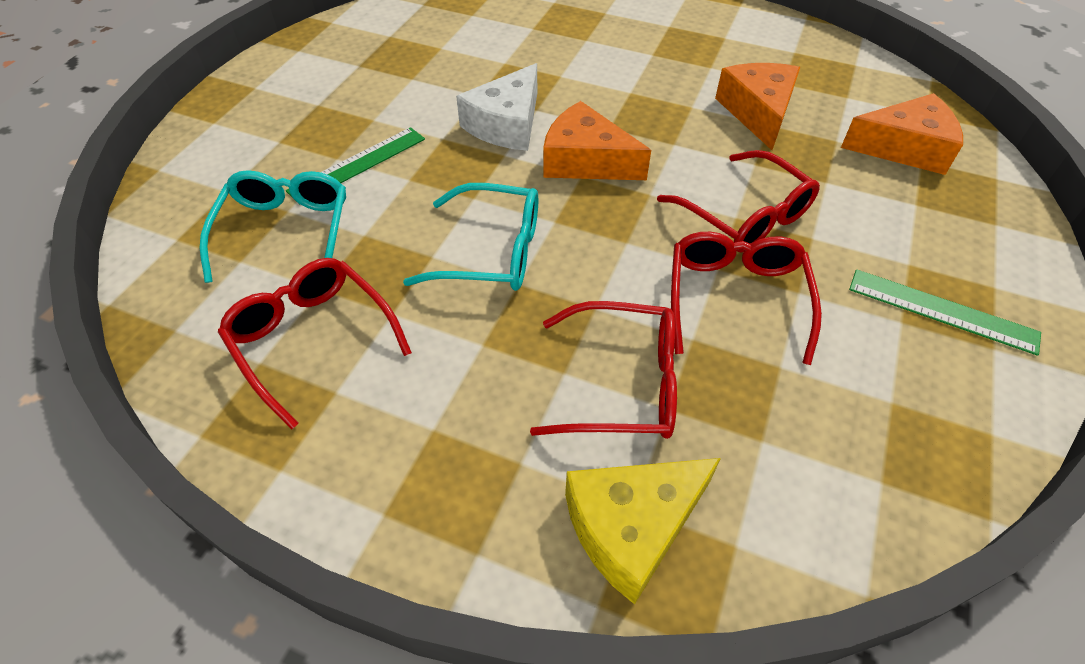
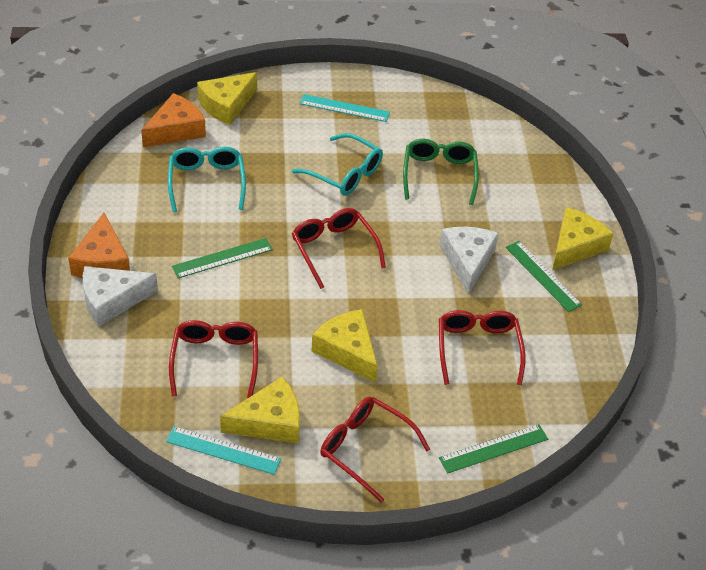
green glasses: none = 0 -> [403,139,479,205] = 1
green ruler: [286,127,425,205] [849,269,1041,356] = 2 -> [172,238,273,278] [439,424,548,474] [505,241,582,312] = 3
orange cheese: [543,101,651,180] [715,63,800,150] [841,93,963,175] = 3 -> [68,213,130,278] [141,93,206,147] = 2
turquoise ruler: none = 0 -> [166,426,281,475] [300,94,390,122] = 2
white cheese: [456,63,537,151] = 1 -> [83,266,158,327] [440,227,499,294] = 2
yellow cheese: [565,458,721,605] = 1 -> [197,72,257,125] [220,377,300,443] [311,309,378,383] [552,207,613,270] = 4

